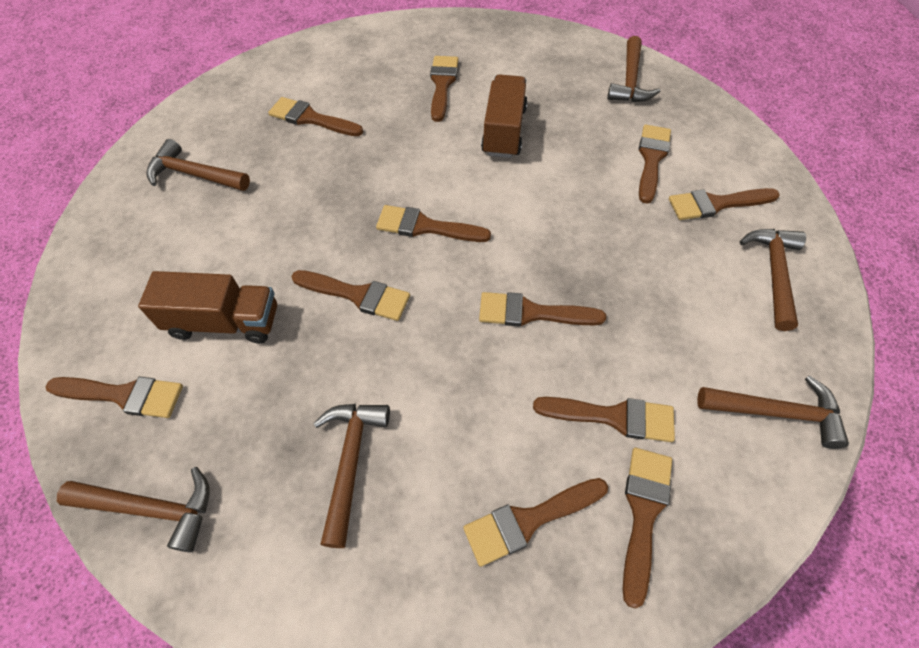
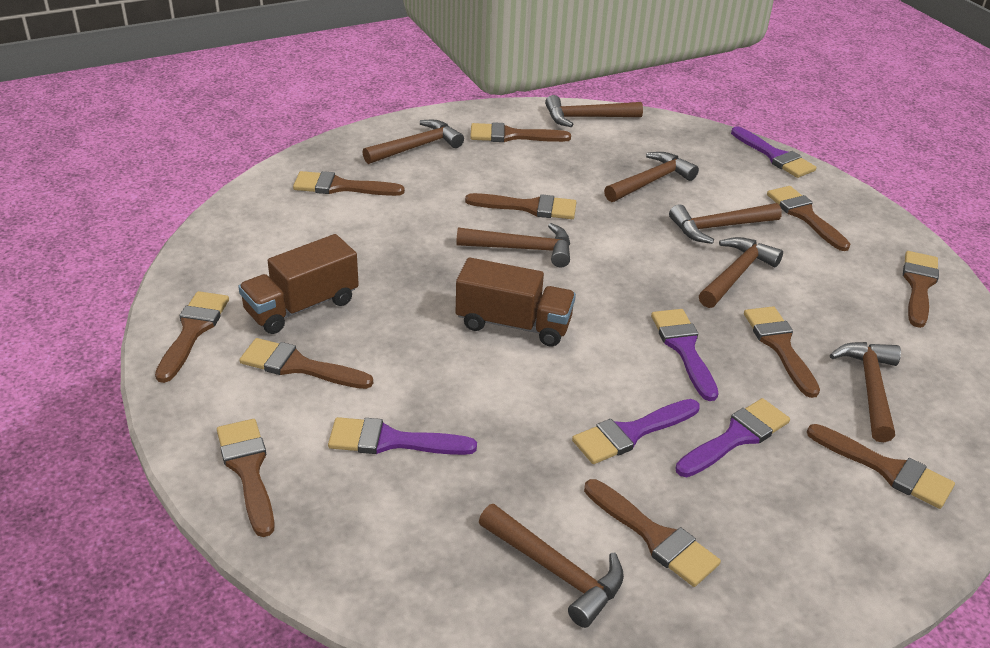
brown hammer: [57,467,210,552] [146,139,250,191] [313,404,390,548] [607,36,660,102] [697,375,849,449] [740,229,806,331] = 6 -> [362,120,464,164] [456,223,570,267] [479,504,624,628] [545,95,643,127] [604,152,699,202] [669,203,782,244] [699,237,783,308] [830,342,901,442] = 8
purple brush: none = 0 -> [328,417,477,455] [572,399,700,464] [651,309,719,401] [675,398,790,477] [731,126,817,178] = 5

